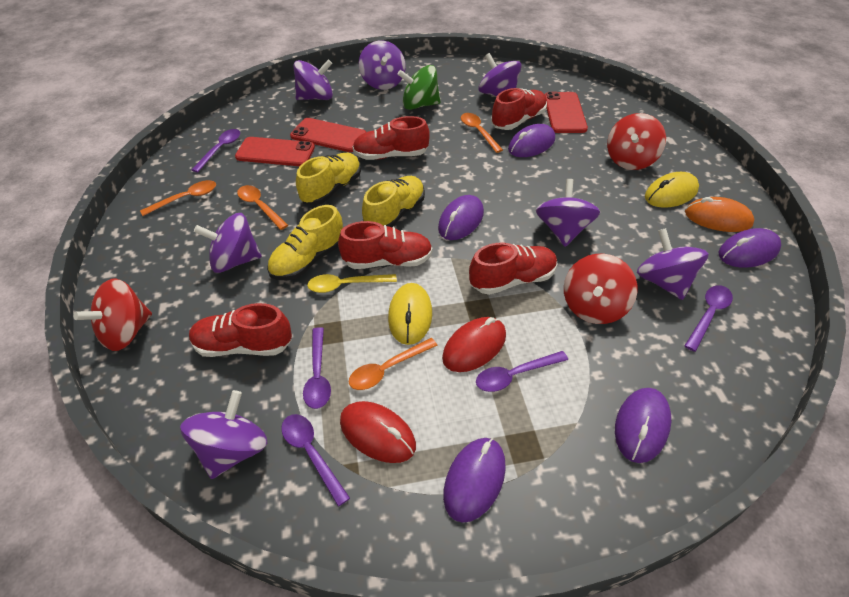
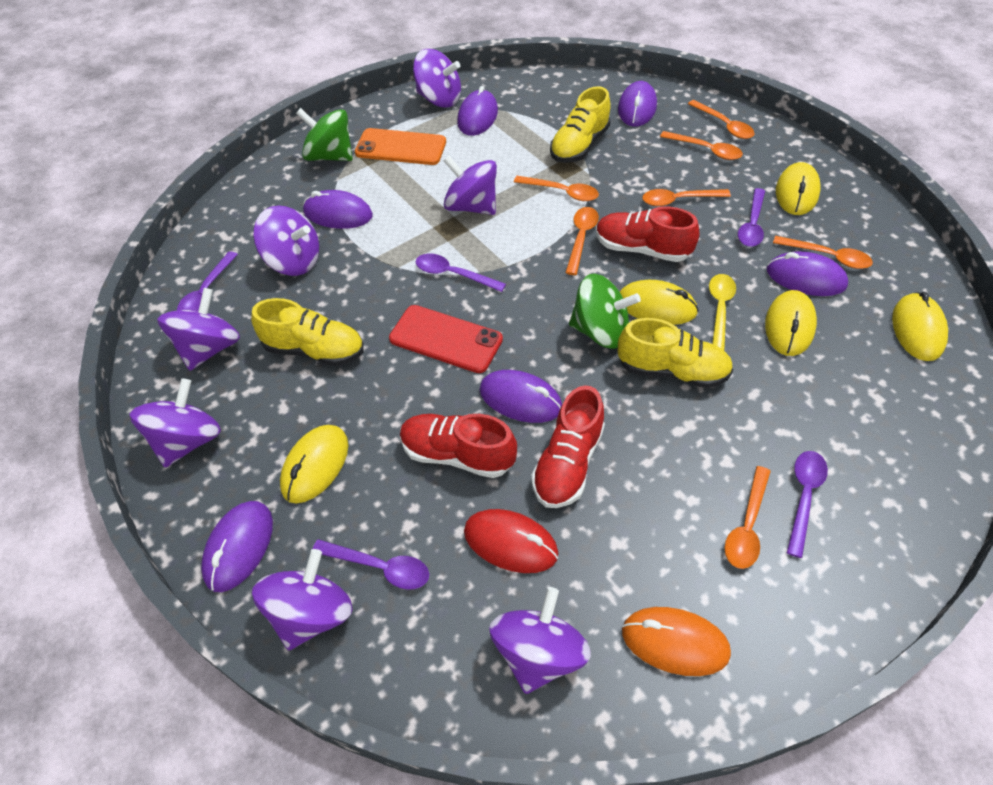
green spinning top: [397,65,441,110] = 1 -> [296,108,353,161] [569,274,641,349] = 2
orange phone: none = 0 -> [355,128,446,165] = 1
orange spoon: [140,180,216,216] [237,185,288,230] [349,338,438,390] [461,113,503,153] = 4 -> [514,176,599,201] [565,207,599,275] [642,189,731,206] [660,131,743,160] [688,100,755,139] [725,466,771,569] [773,236,873,269] = 7
purple mouse: [438,195,484,240] [443,438,506,523] [508,124,555,157] [615,388,671,463] [718,228,781,268] = 5 -> [201,501,273,592] [303,190,373,229] [457,86,498,136] [479,370,562,423] [618,81,657,126] [767,251,848,296] = 6
red mouse: [340,401,416,463] [442,317,506,372] = 2 -> [464,509,558,573] = 1
red phone: [235,137,315,166] [290,118,366,152] [544,92,588,133] = 3 -> [389,305,503,373] = 1
red shoe: [189,303,292,357] [338,221,433,269] [352,116,430,160] [469,242,557,295] [491,88,547,130] = 5 -> [400,414,517,478] [531,385,605,508] [596,207,699,262] = 3
red spinning top: [73,278,152,351] [564,254,637,324] [607,113,666,170] = 3 -> none = 0
yellow mouse: [388,283,432,345] [645,172,699,208] = 2 -> [280,425,348,504] [620,280,699,325] [765,290,817,356] [776,162,821,215] [892,292,948,361] = 5

